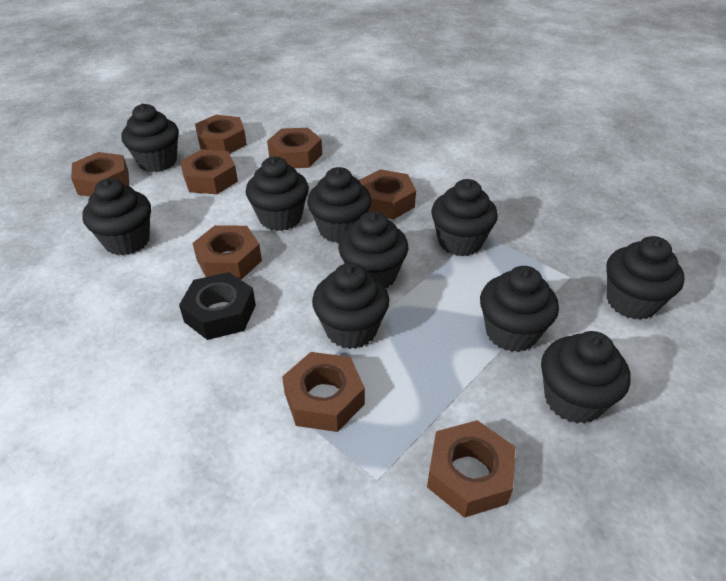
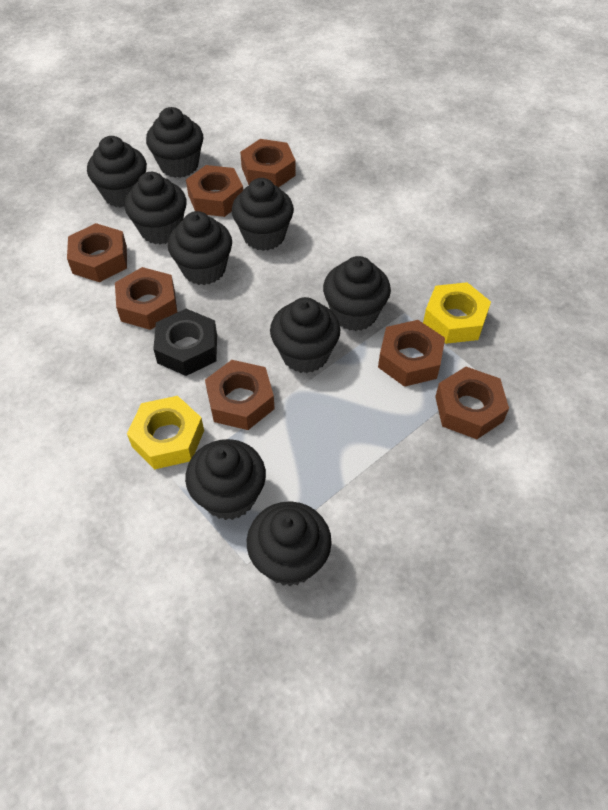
black cupcake: [82,178,151,255] [121,103,179,172] [246,156,309,231] [307,167,372,243] [312,263,389,349] [338,211,408,288] [431,179,498,256] [480,266,559,352] [541,331,630,424] [606,236,684,320] = 10 -> [87,136,147,208] [125,172,187,244] [146,107,203,178] [168,211,232,285] [185,439,266,520] [232,178,294,251] [247,501,332,586] [270,297,340,373] [323,256,391,331] = 9
brown nut: [71,152,129,196] [180,149,238,194] [193,225,262,280] [195,115,247,154] [267,128,322,168] [282,352,365,432] [359,169,416,219] [427,420,516,518] = 8 -> [67,223,127,282] [115,267,177,330] [186,165,243,217] [205,360,275,430] [240,139,296,187] [378,320,445,387] [435,367,509,439] = 7
yellow nut: none = 0 -> [127,396,204,469] [423,282,491,344] = 2

